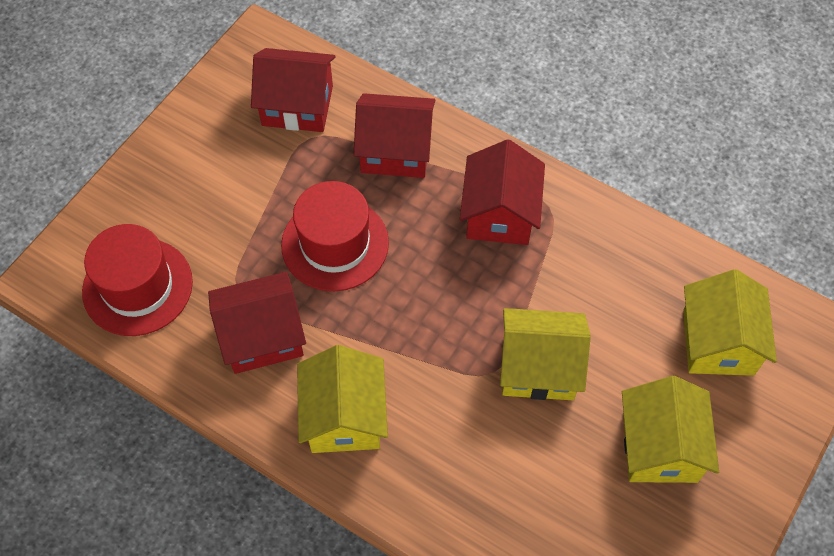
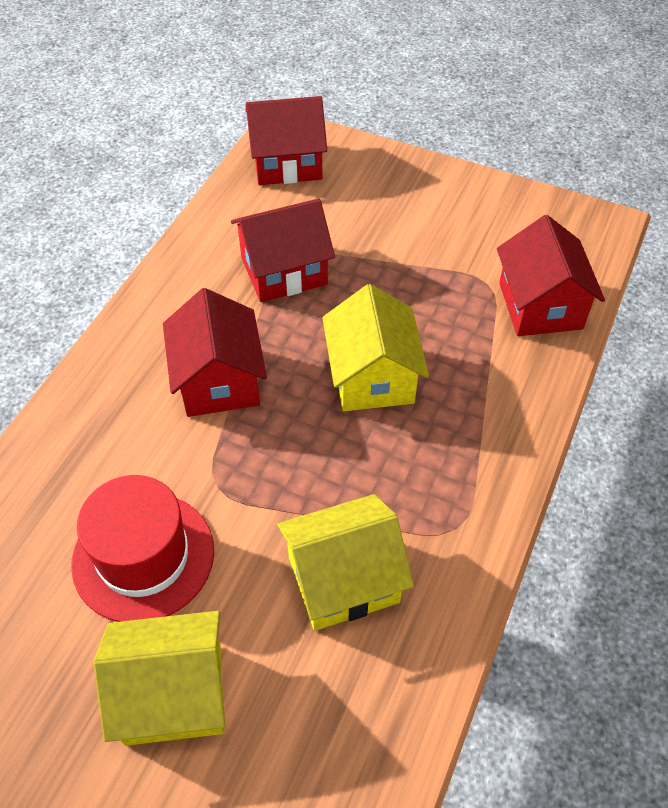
red hat: [82,224,193,336] [281,181,389,291] = 2 -> [71,475,214,622] = 1
yellow house: [297,345,388,453] [500,308,591,400] [622,376,719,483] [683,269,777,376] = 4 -> [94,611,225,746] [277,494,414,631] [322,284,429,411] = 3

